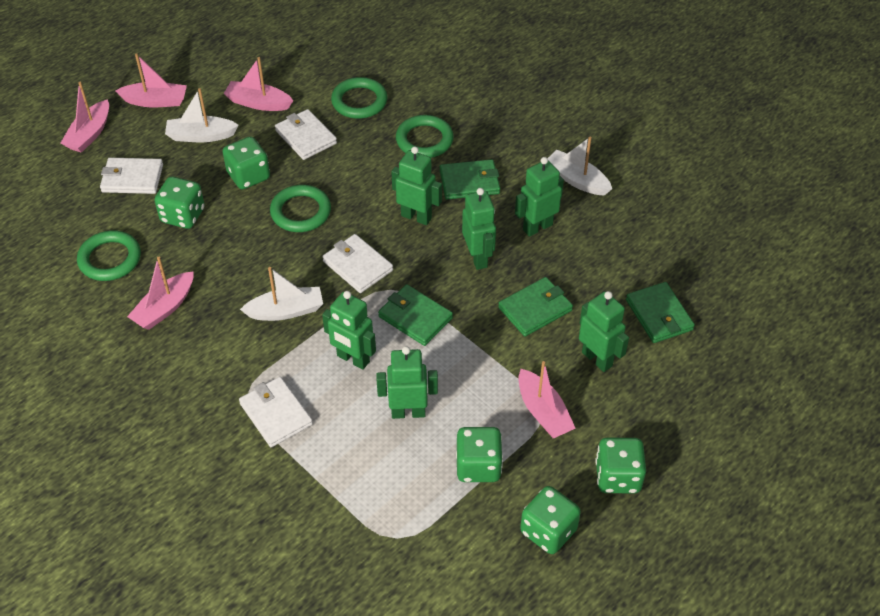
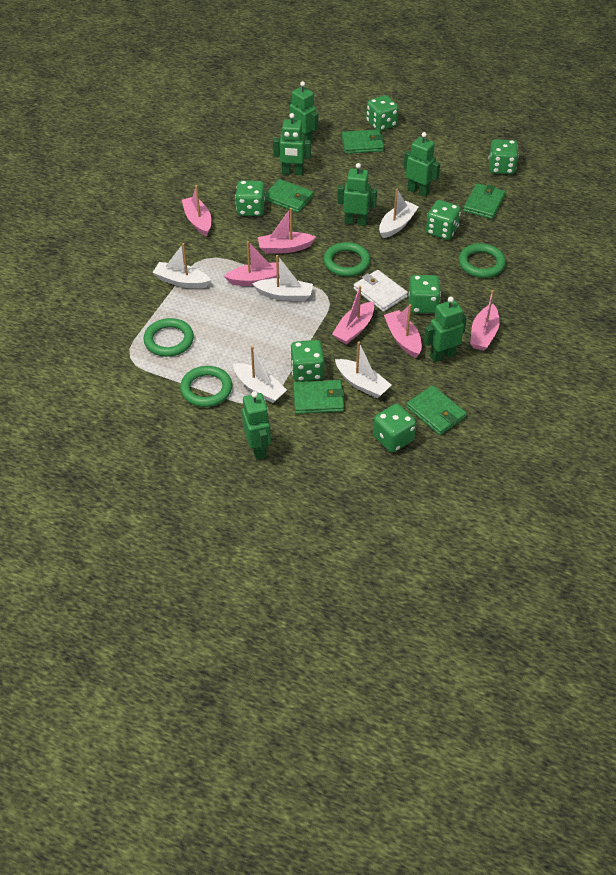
green dice: [154,176,205,229] [222,136,270,189] [456,427,503,482] [520,486,581,554] [595,438,646,494] = 5 -> [235,180,265,216] [290,340,324,381] [366,95,399,131] [373,404,416,452] [408,275,441,313] [426,200,461,240] [488,139,519,174] = 7
green wallet: [378,284,453,346] [440,159,500,199] [498,277,573,337] [626,282,695,343] = 4 -> [265,179,314,213] [293,380,344,414] [342,129,384,154] [406,385,467,435] [463,183,506,219] = 5
pink boat: [61,82,109,153] [115,54,187,107] [127,257,194,330] [224,57,293,111] [518,361,576,438] = 5 -> [182,185,211,236] [224,241,280,286] [258,208,316,254] [332,286,374,345] [384,304,422,358] [470,290,500,351] = 6
white boat: [165,88,239,142] [240,267,323,321] [547,137,612,196] = 3 -> [153,243,211,288] [233,346,287,403] [252,255,313,301] [335,342,391,398] [379,189,419,238] = 5
white wallet: [100,158,163,194] [239,377,313,447] [275,109,337,160] [322,234,393,293] = 4 -> [354,270,408,312] = 1

